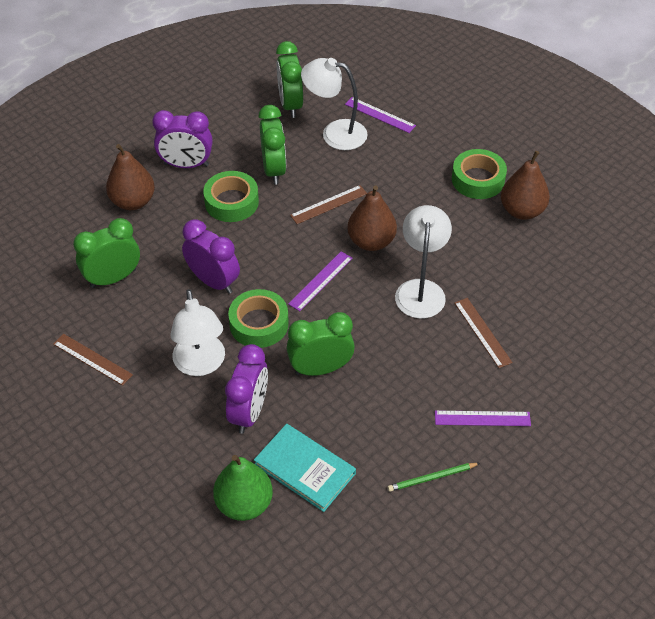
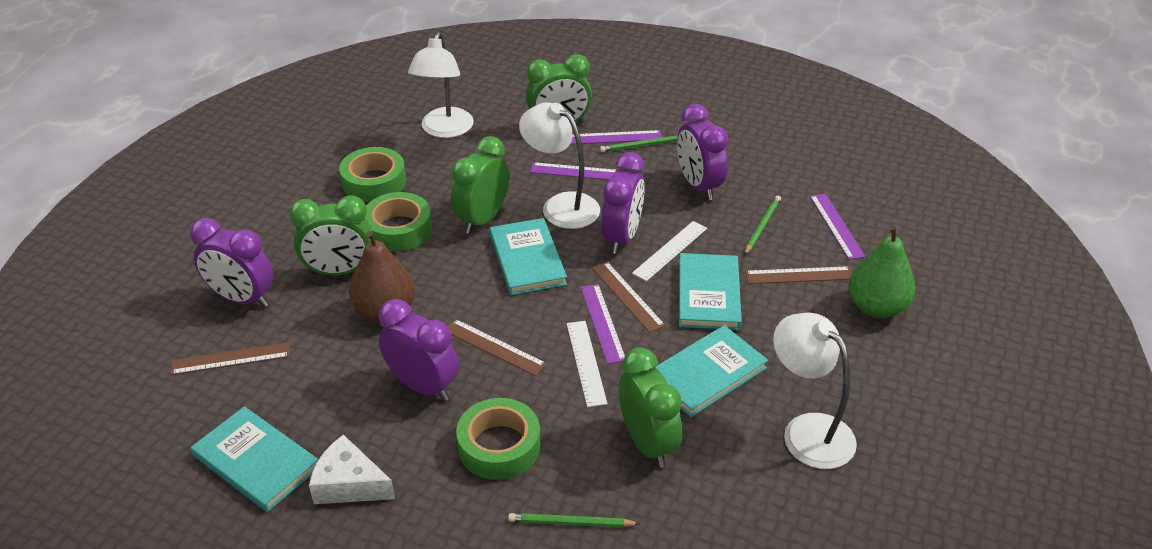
brown pear: [106,144,155,210] [347,186,397,251] [501,151,550,220] = 3 -> [349,231,415,322] = 1
brown ruler: [53,334,133,386] [290,185,367,224] [454,298,513,368] = 3 -> [171,342,290,375] [448,319,547,376] [592,261,665,333] [745,266,852,284] = 4
green pencil: [388,463,480,492] = 1 -> [508,513,640,527] [600,135,678,152] [744,195,781,255] = 3
purple clock: [152,110,213,168] [182,220,240,294] [225,344,268,434] = 3 -> [190,218,273,307] [379,299,459,401] [601,152,645,254] [677,104,728,200] = 4
purple ruler: [288,251,353,311] [345,97,416,133] [435,410,531,426] = 3 -> [530,162,616,180] [571,130,662,144] [581,284,625,364] [810,194,866,260] = 4
turquoise book: [254,424,356,512] = 1 -> [191,406,319,512] [490,218,567,295] [655,325,768,417] [679,253,742,330] = 4
white cheese: none = 0 -> [309,435,395,504] = 1
white ruler: none = 0 -> [567,321,608,407] [632,221,707,281] = 2

